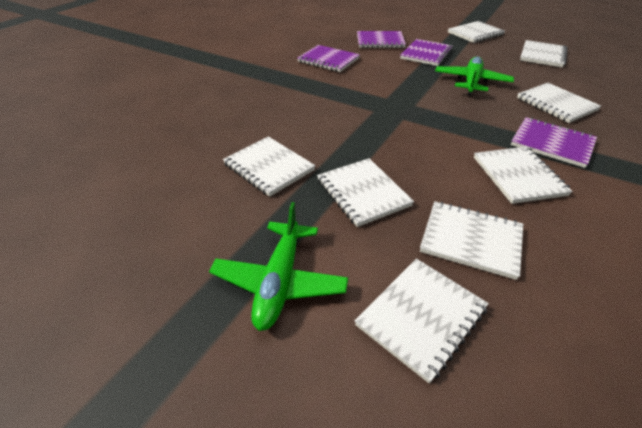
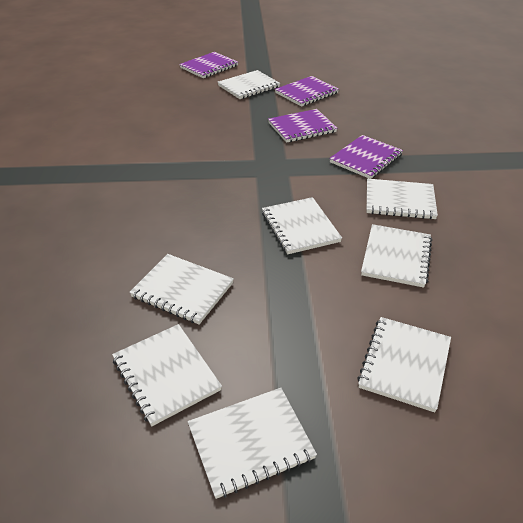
green plane: [209,202,348,331] [435,56,514,96] = 2 -> none = 0

